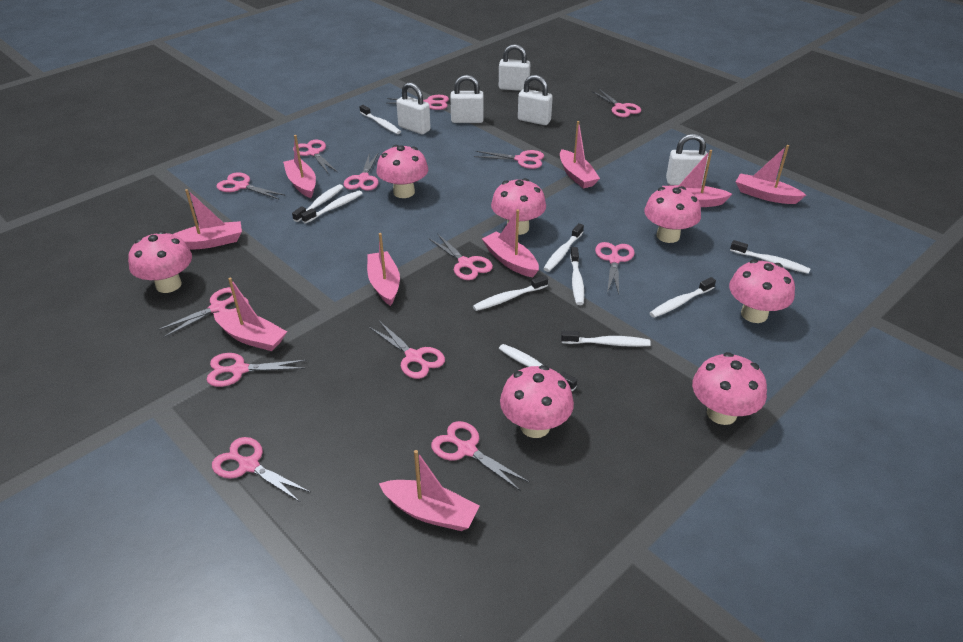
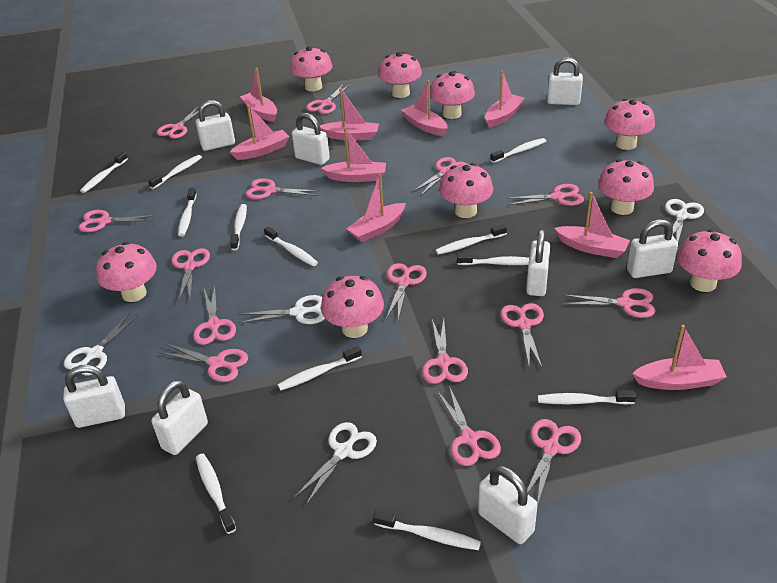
pink mushroom: [128,231,192,293] [376,145,428,198] [491,178,546,235] [500,365,574,438] [644,186,701,243] [692,352,767,425] [729,260,795,323] = 7 -> [96,242,157,302] [290,46,332,91] [321,276,384,338] [378,52,422,98] [430,71,475,119] [439,163,493,218] [598,159,654,215] [604,99,655,150] [677,229,742,292] = 9
pink scissors: [158,287,249,338] [206,353,307,387] [212,437,310,502] [216,173,286,199] [293,139,337,173] [344,153,379,191] [369,321,445,379] [386,95,449,110] [429,234,493,280] [431,421,530,491] [474,150,544,169] [592,89,641,117] [595,242,635,294] = 13 -> [79,210,156,232] [157,106,199,139] [160,344,248,382] [171,248,210,302] [193,286,236,345] [246,178,319,199] [306,84,351,114] [386,263,427,320] [412,157,467,196] [422,319,468,384] [437,386,501,466] [500,303,544,367] [506,184,584,206] [527,419,581,504] [564,288,656,318] = 15
white padlock: [396,82,431,135] [450,75,484,123] [499,44,530,91] [518,75,553,125] [666,133,708,186] = 5 -> [63,365,125,428] [151,380,208,455] [196,100,235,151] [292,113,330,165] [478,465,538,544] [526,229,550,296] [547,57,583,105] [627,219,678,278] = 8
white scissors: none = 0 -> [64,313,139,375] [239,295,325,324] [294,422,377,506] [665,199,704,242] = 4
white toothbrush: [292,184,343,222] [301,190,363,224] [359,105,401,134] [473,275,548,311] [499,344,577,391] [543,223,584,272] [561,331,651,347] [570,247,584,305] [650,277,716,318] [730,240,810,274] = 10 -> [80,152,128,193] [148,155,202,189] [178,188,197,237] [196,454,236,534] [230,204,247,251] [264,226,318,266] [278,346,362,391] [373,510,481,550] [435,224,507,255] [457,253,529,265] [490,138,546,163] [538,390,636,405] = 12

